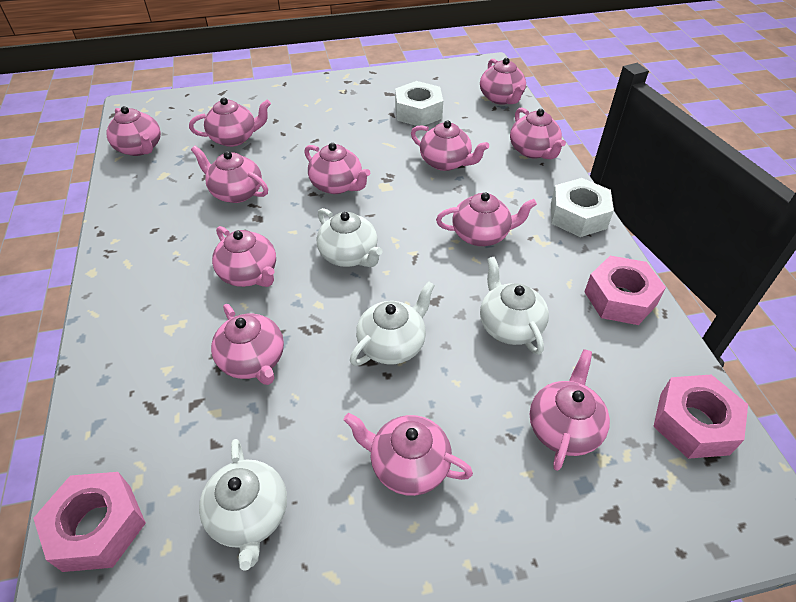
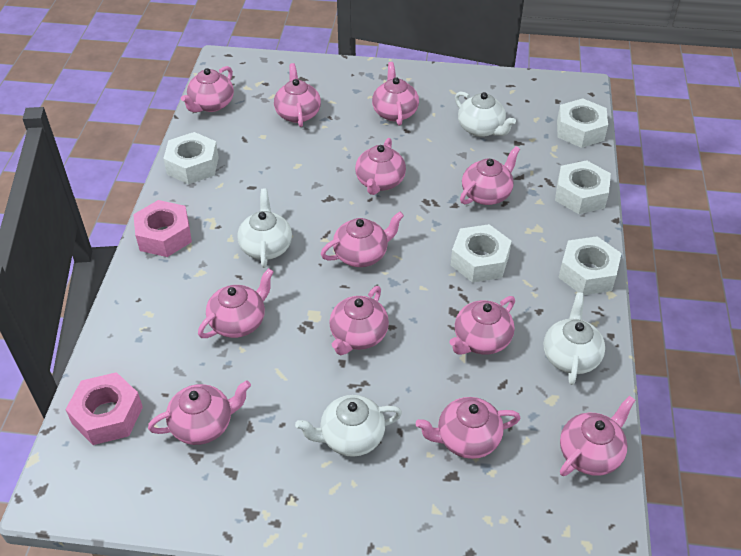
pink nut: [33,472,146,572] [584,256,666,325] [653,374,748,459] = 3 -> [65,372,143,445] [133,200,192,257] = 2
white nut: [395,81,443,126] [551,178,614,237] = 2 -> [163,132,219,184] [451,224,512,283] [555,160,611,214] [557,98,608,148] [558,236,622,295] = 5

